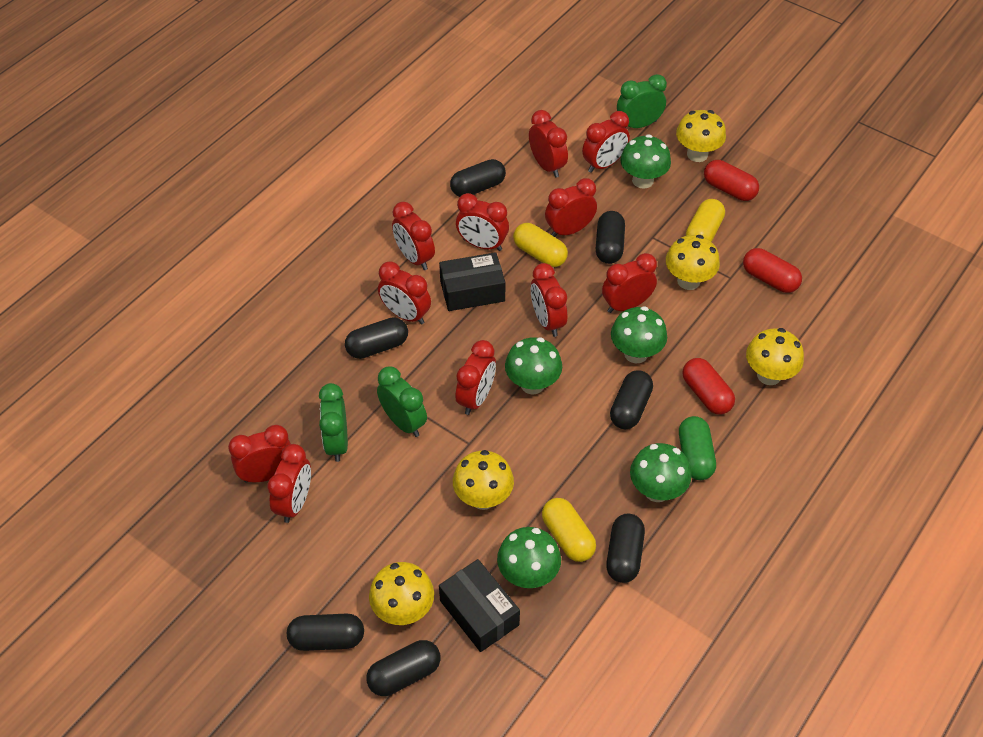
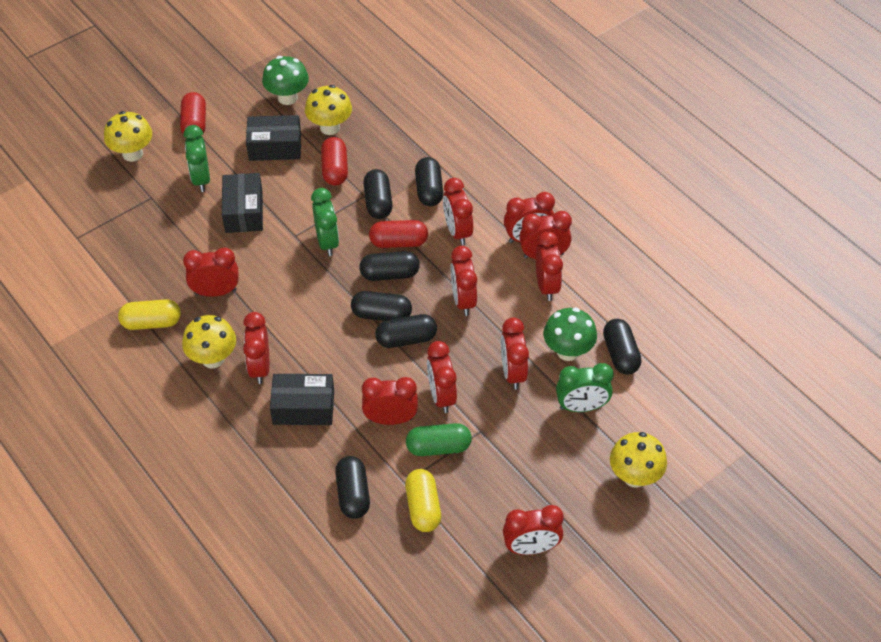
black box: [439,252,506,311] [439,559,520,652] = 2 -> [222,173,263,233] [246,115,301,161] [270,374,334,425] = 3
green mushroom: [497,527,561,588] [505,337,562,395] [611,306,667,364] [620,134,671,189] [630,443,691,502] = 5 -> [262,56,309,105] [543,308,597,361] = 2
yellow capsule: [513,223,568,267] [542,498,596,562] [686,199,725,242] = 3 -> [118,299,181,330] [405,469,441,532] = 2
yellow mushroom: [369,562,434,625] [453,450,514,510] [666,235,720,290] [676,110,726,162] [746,328,804,385] = 5 -> [104,111,152,162] [182,315,236,369] [305,85,352,135] [610,432,667,488] = 4

